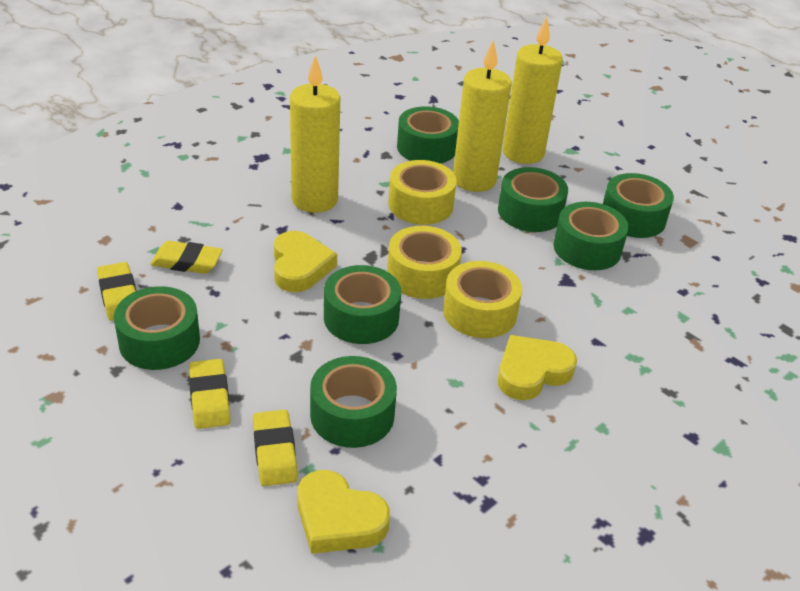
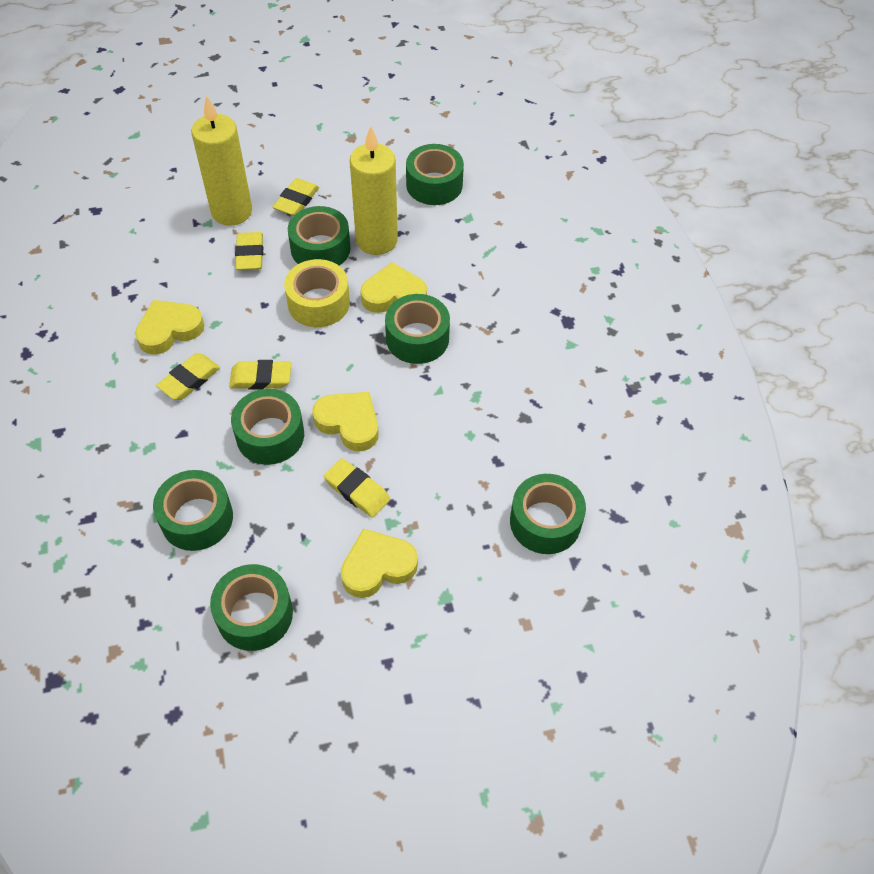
yellow candle: [290,55,340,213] [453,40,512,192] [503,17,563,164] = 3 -> [191,95,252,226] [350,126,398,255] = 2
yellow eraser: [97,262,136,321] [150,241,223,274] [189,359,231,429] [253,410,298,486] = 4 -> [156,353,220,400] [229,360,291,390] [235,232,263,270] [273,178,319,216] [324,458,390,518] = 5
yellow heart: [274,231,337,292] [297,470,390,554] [498,335,577,400] = 3 -> [135,300,204,355] [312,392,379,451] [341,529,418,598] [360,262,427,313] = 4
yellow tape: [387,226,462,299] [388,160,457,225] [443,261,522,338] = 3 -> [284,259,350,327] = 1

